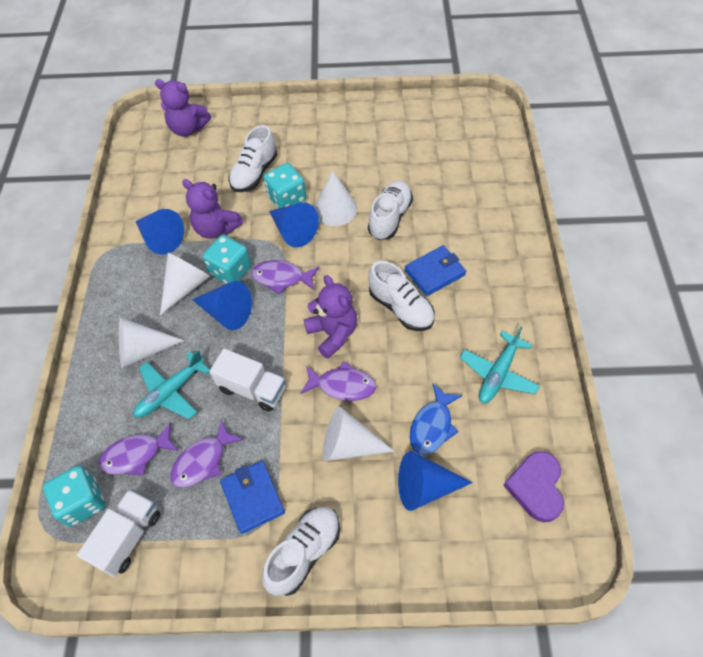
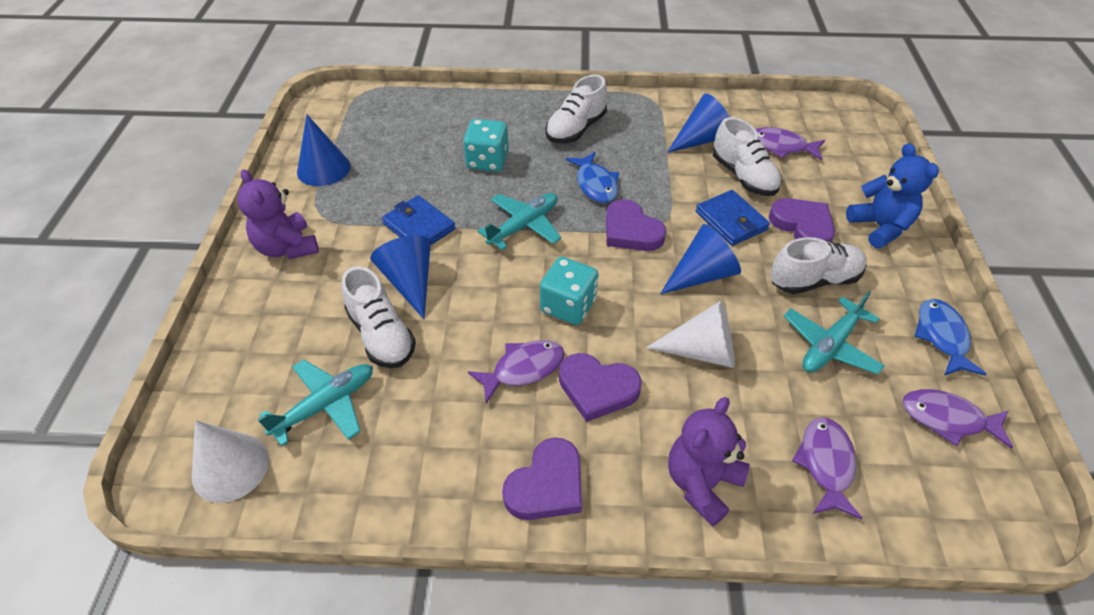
blue fish: [410,384,463,455] = 1 -> [566,152,619,203] [915,299,987,376] = 2
blue teddy bear: none = 0 -> [846,143,939,248] = 1
purple heart: [503,451,564,522] = 1 -> [502,437,582,520] [559,353,642,422] [606,199,666,251] [769,198,835,242] = 4
purple teddy bear: [155,79,211,137] [182,179,243,239] [304,275,357,359] = 3 -> [237,169,319,259] [668,397,750,527] = 2
turquoise dice: [43,466,105,527] [203,235,251,284] [264,163,306,209] = 3 -> [463,119,509,172] [540,257,598,325] = 2
turquoise plane: [133,350,210,419] [460,326,540,404] = 2 -> [257,360,373,446] [477,193,561,250] [784,291,885,374] = 3
white cone: [119,317,185,368] [160,252,211,315] [314,171,357,226] [322,407,395,461] = 4 -> [192,420,269,503] [646,301,734,368] = 2
white truck: [77,489,160,577] [209,349,286,412] = 2 -> none = 0

